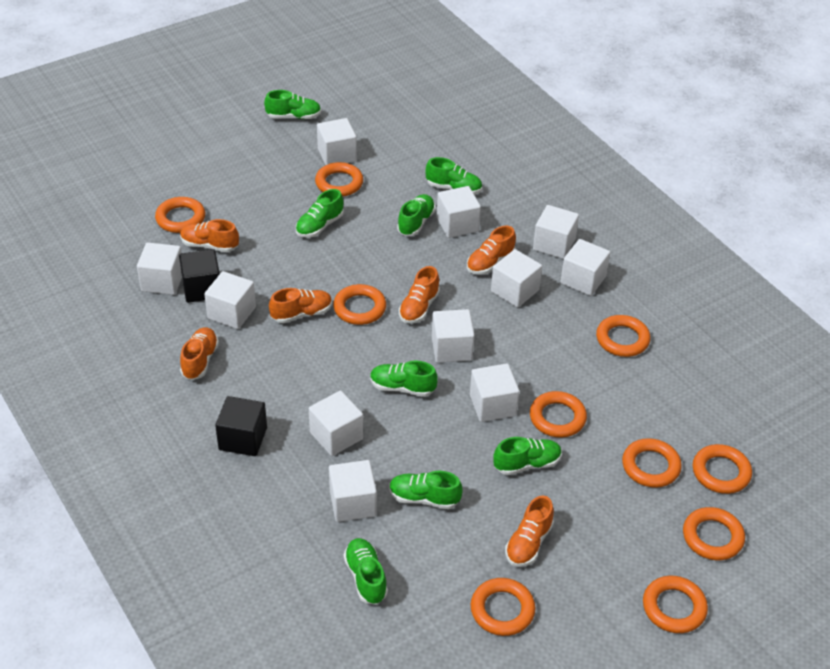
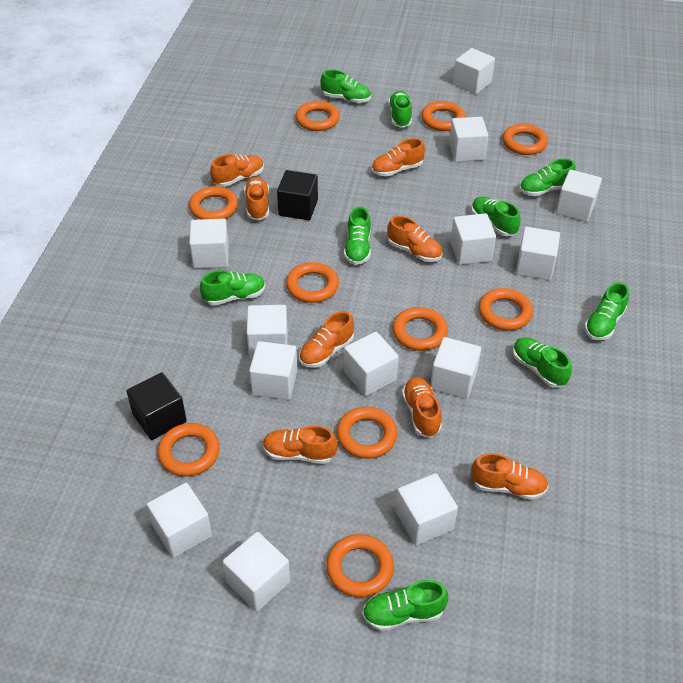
green shoe: [264,90,321,119] [296,189,344,238] [344,538,388,604] [370,361,438,397] [389,471,463,509] [397,194,436,236] [426,157,482,194] [493,437,562,475] = 8 -> [200,270,266,305] [320,70,371,103] [344,207,371,265] [362,580,448,631] [388,91,412,128] [471,196,521,236] [513,337,572,388] [519,159,576,196] [584,282,629,340] = 9
orange shoe: [180,219,239,252] [180,327,219,380] [269,288,332,323] [399,266,440,324] [467,226,516,275] [505,496,554,567] = 6 -> [210,154,264,187] [244,177,269,220] [263,425,337,464] [299,311,354,368] [372,138,425,177] [387,216,443,262] [402,377,442,438] [471,453,548,500] = 8
white cube: [137,243,182,295] [204,271,256,329] [309,391,363,456] [317,118,357,165] [329,460,377,522] [432,309,474,363] [437,186,481,238] [470,364,519,422] [491,249,542,308] [533,205,579,259] [560,239,610,296] = 11 -> [147,483,212,558] [189,219,229,269] [223,532,290,612] [247,305,288,358] [249,341,297,400] [344,332,399,396] [395,473,458,545] [430,337,481,399] [449,117,489,162] [450,213,496,265] [453,48,495,94] [516,227,560,280] [556,170,602,222] = 13

